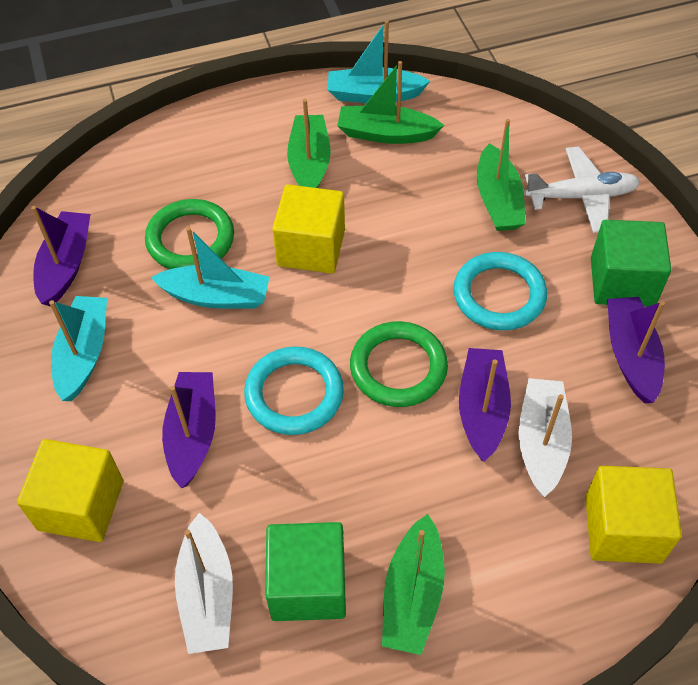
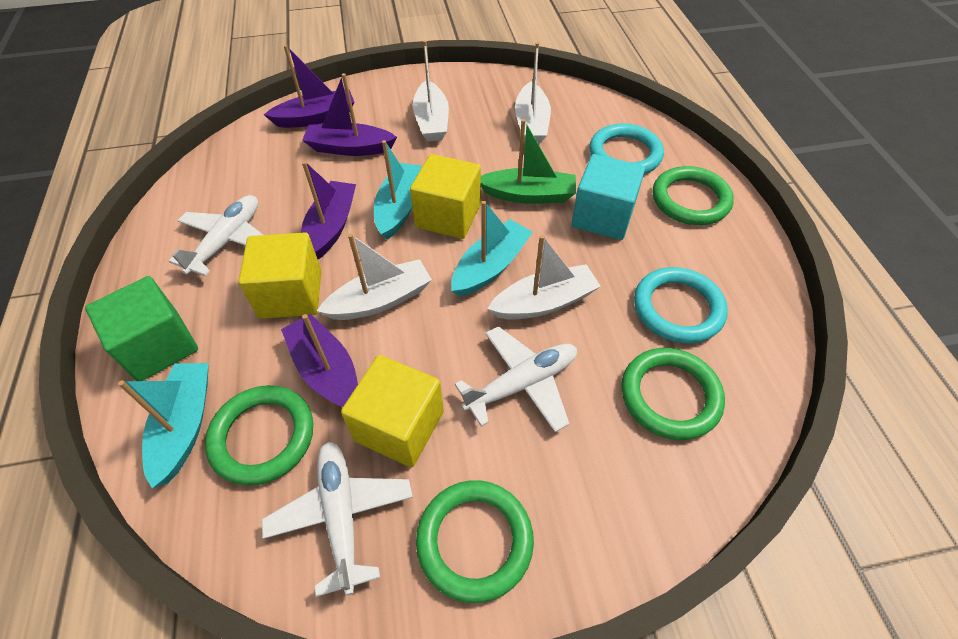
green boat: [287,99,331,188] [337,61,444,144] [382,514,445,655] [477,119,526,231] = 4 -> [481,119,576,204] = 1
green cube: [265,522,346,621] [591,220,671,307] = 2 -> [85,276,198,381] = 1
green ring: [145,199,234,269] [350,321,448,407] = 2 -> [205,385,313,485] [416,480,534,603] [621,348,725,440] [653,166,734,225] = 4
turquoise cube: none = 0 -> [571,154,645,240] = 1
white boat: [175,513,233,654] [518,378,572,497] = 2 -> [317,234,432,320] [413,40,449,142] [487,235,601,320] [515,42,551,144] = 4
white plane: [524,147,640,233] = 1 -> [169,195,263,276] [261,442,413,597] [455,326,577,432] = 3

